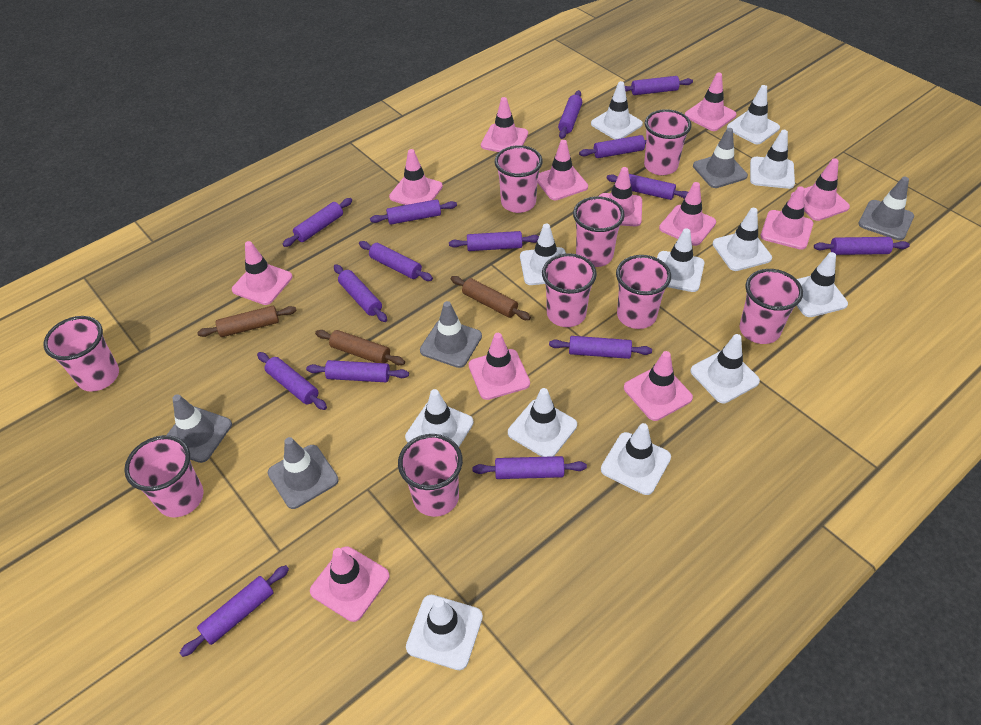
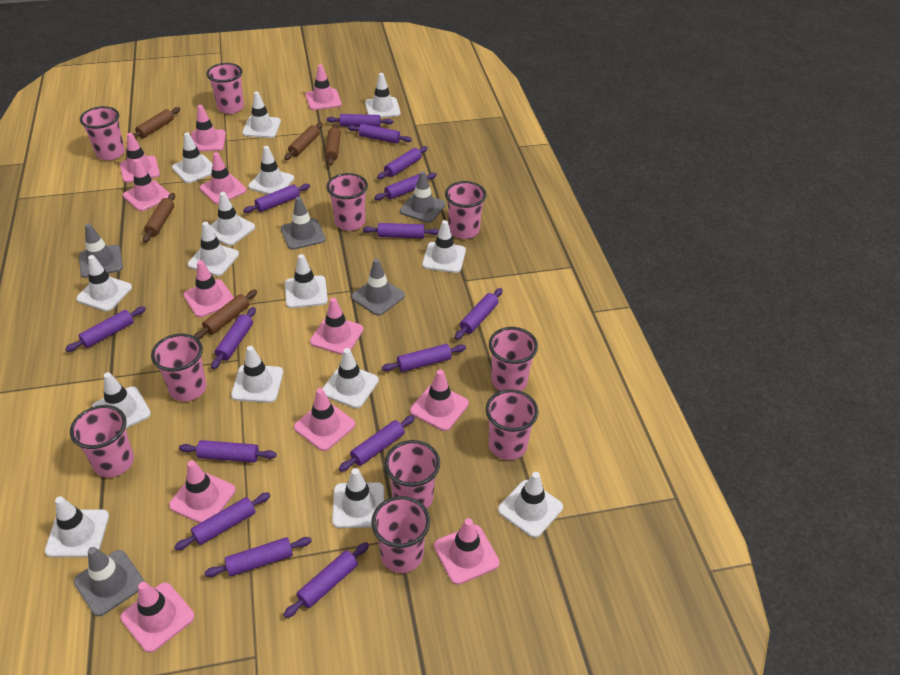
brown rolling pin: [197,306,297,337] [315,330,405,365] [451,276,531,320] = 3 -> [133,107,180,139] [143,193,175,243] [194,289,257,340] [284,123,323,160] [325,124,341,166] = 5
pink cup: [43,316,119,392] [124,435,204,517] [398,434,463,517] [495,145,543,213] [542,253,597,327] [573,196,625,267] [616,255,671,329] [644,109,691,175] [740,269,803,344] = 9 -> [70,405,134,477] [80,106,125,161] [151,333,207,401] [206,63,244,114] [326,173,368,231] [371,496,430,573] [384,440,440,509] [445,181,486,239] [486,389,538,460] [489,327,538,391] = 10
white traffic cone: [405,389,473,447] [406,595,483,670] [508,388,577,457] [520,224,566,285] [591,81,643,140] [601,423,671,495] [657,228,704,292] [690,334,760,403] [713,208,772,271] [727,85,780,144] [750,130,795,189] [796,252,848,317] = 12 -> [45,496,109,557] [76,255,132,311] [92,372,151,428] [172,132,212,183] [188,222,239,276] [210,192,255,246] [231,346,283,403] [242,92,281,138] [248,146,294,194] [285,254,328,308] [322,348,379,408] [332,468,384,528] [365,73,400,118] [422,220,466,273] [498,472,563,538] = 15

